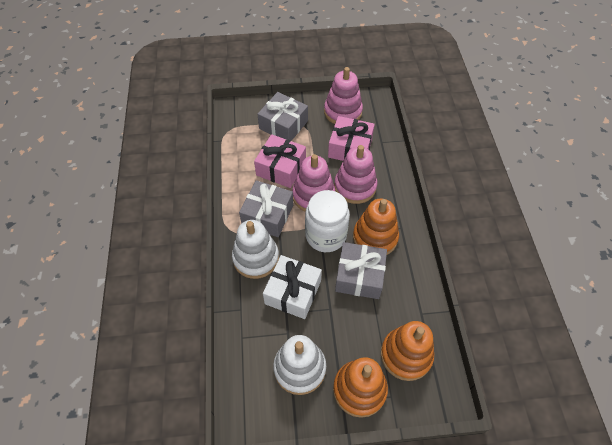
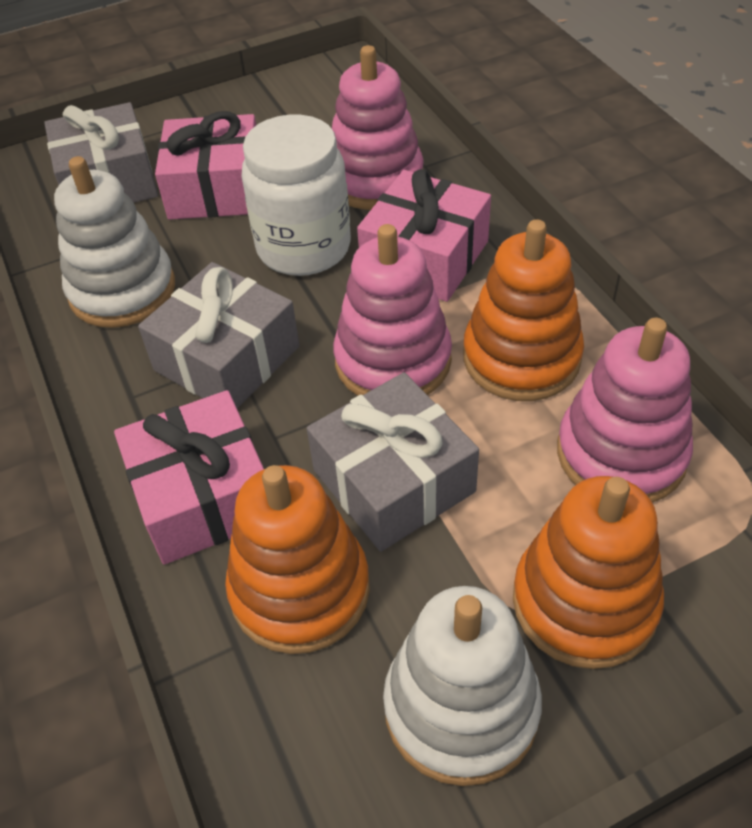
pink gift: [254,134,306,188] [328,116,375,161] = 2 -> [114,390,264,564] [155,111,256,220] [357,169,491,302] = 3
white gift: [263,255,322,319] = 1 -> none = 0

